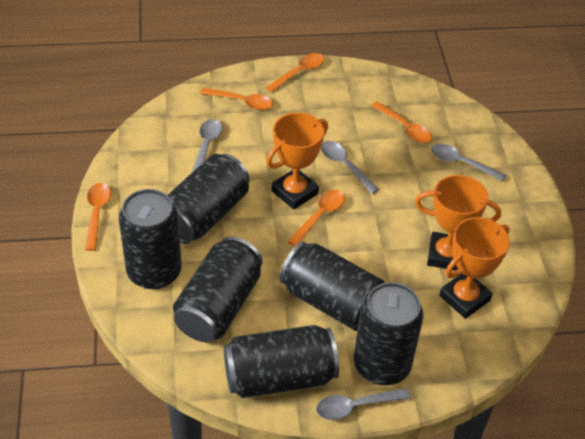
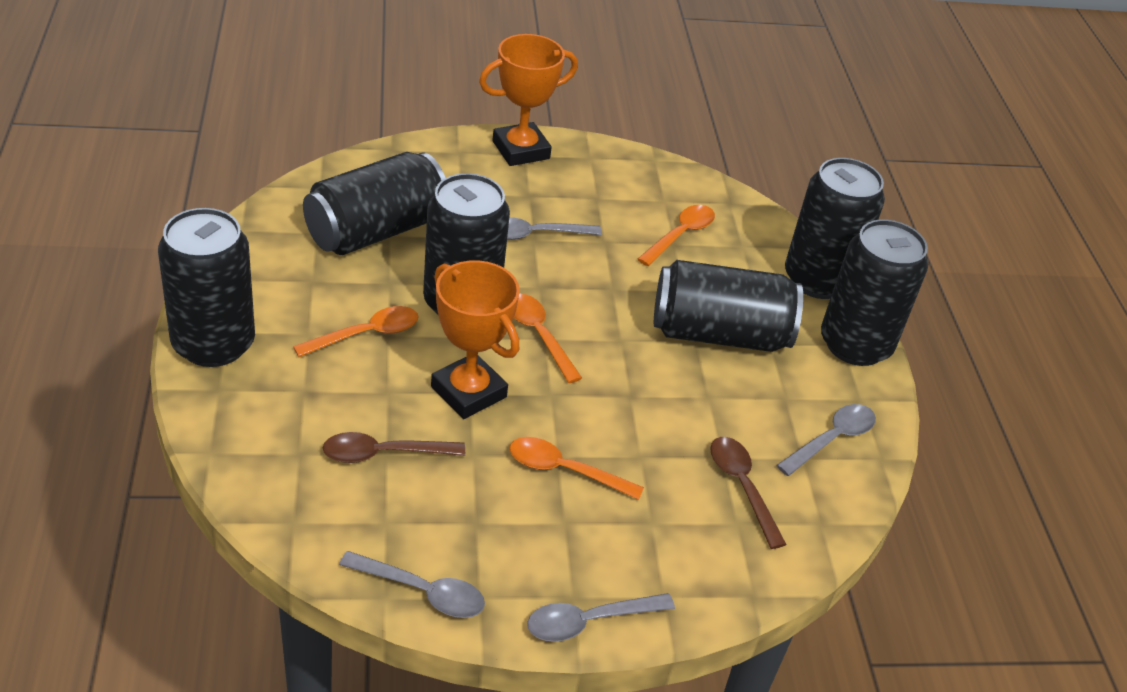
brown spoon: none = 0 -> [323,432,465,463] [710,437,787,549] = 2
orange spoon: [85,183,111,251] [200,88,273,110] [266,53,324,92] [288,190,345,246] [371,101,432,143] = 5 -> [293,306,418,357] [509,437,644,500] [514,294,582,383] [638,205,715,266] = 4
orange trophy: [266,113,328,210] [415,175,501,271] [439,217,510,319] = 3 -> [431,260,520,419] [479,34,578,166] = 2

